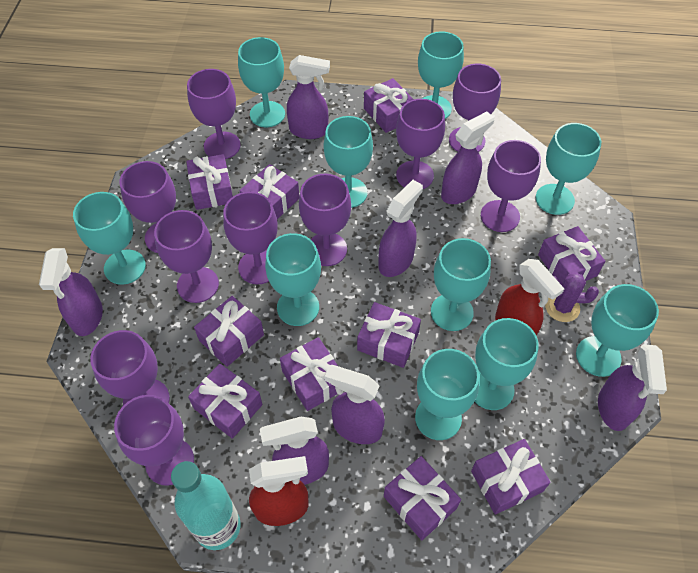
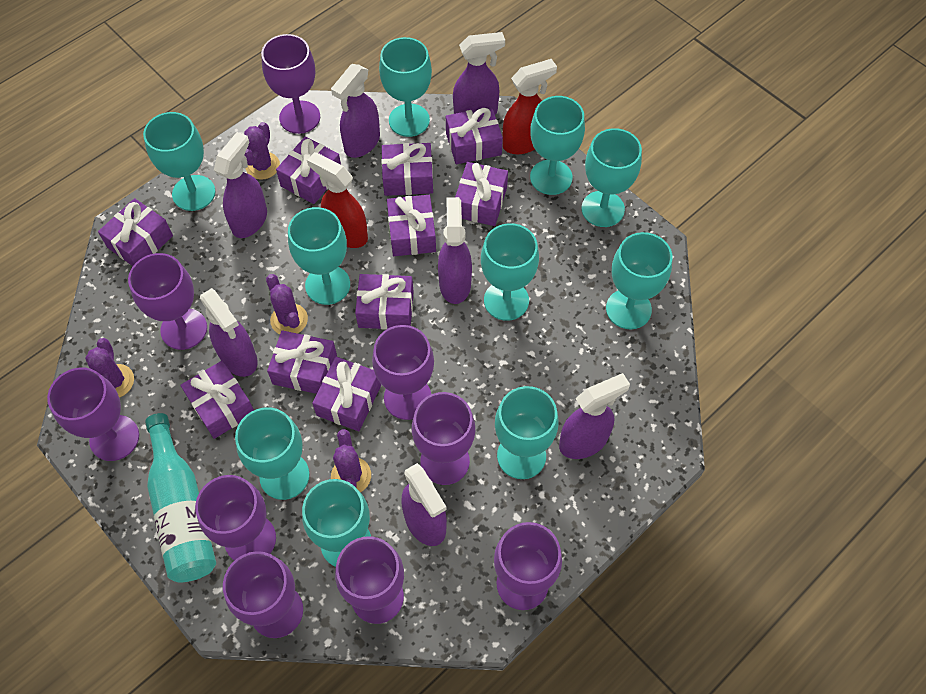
purple cactus: [545,272,599,322] = 1 -> [85,338,134,398] [244,122,280,180] [266,274,308,334] [331,429,371,492] = 4
purple goblet: [90,330,170,406] [114,395,194,486] [119,161,176,253] [154,210,219,303] [187,69,240,159] [223,192,278,284] [299,174,351,266] [396,99,445,189] [449,64,501,152] [481,140,541,232] = 10 -> [47,368,139,461] [128,253,207,350] [195,475,276,561] [223,551,303,638] [261,34,320,134] [335,536,404,624] [372,325,434,420] [412,392,475,485] [494,522,562,610] = 9

